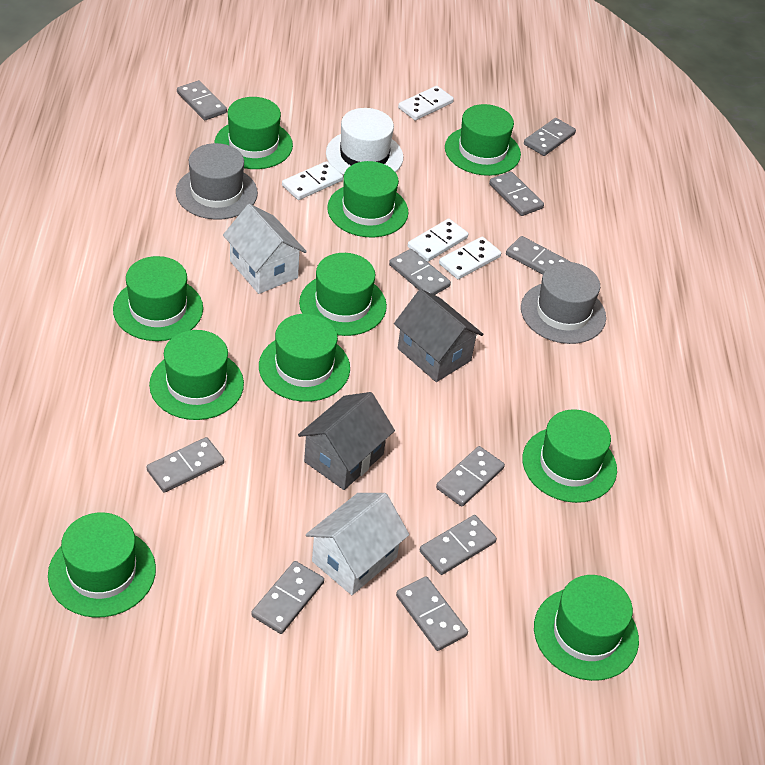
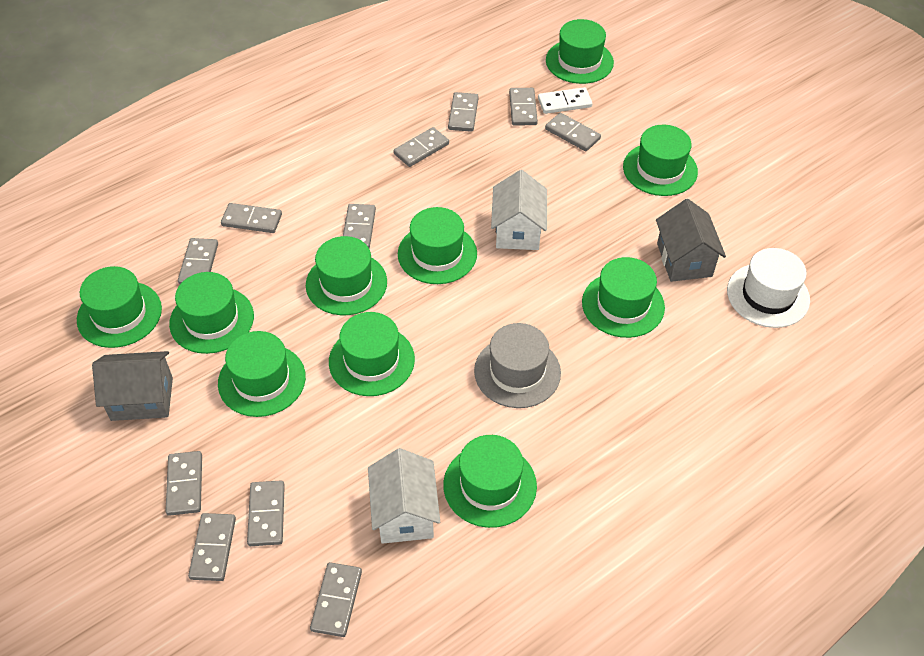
grey domino: [147,437,224,493] [177,80,227,120] [251,561,324,634] [389,249,451,295] [396,576,468,651] [420,515,497,575] [436,446,505,507] [489,172,544,216] [506,236,570,275] [524,118,576,156] = 10 -> [165,451,202,516] [178,238,218,285] [188,513,236,581] [221,203,282,233] [247,481,285,546] [310,562,362,637] [343,204,376,248] [393,127,449,167] [448,92,479,132] [509,88,538,126] [545,113,601,151] = 11
grey hat: [176,143,258,220] [521,262,606,344] = 2 -> [474,323,561,408] = 1
white domino: [282,161,343,200] [398,86,454,120] [408,219,468,262] [439,237,501,279] = 4 -> [538,87,592,114] = 1

